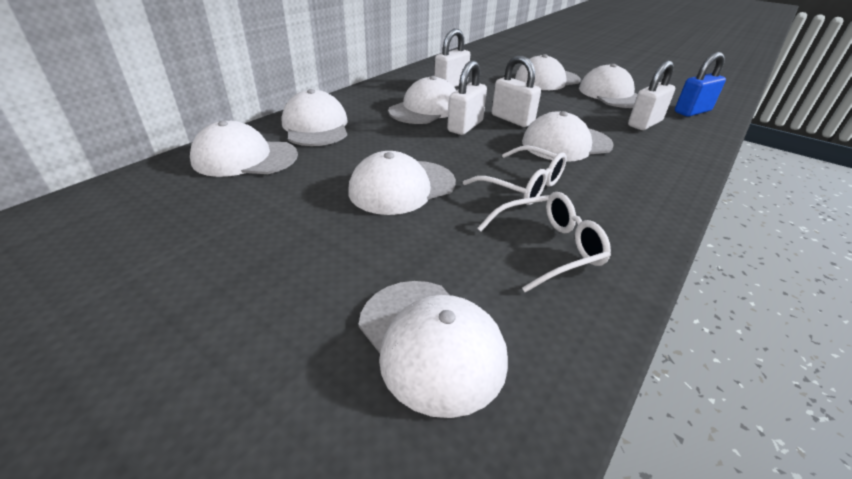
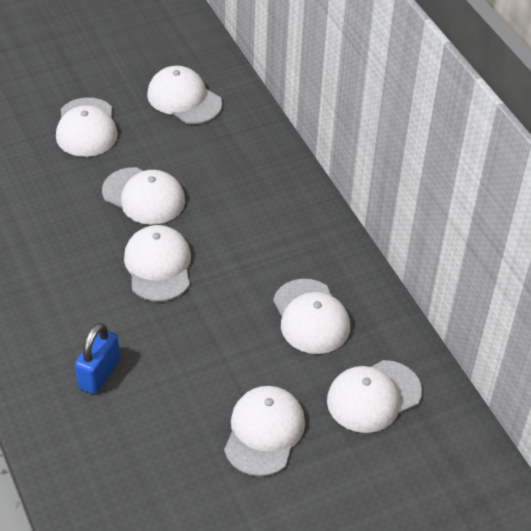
white cap: [190,121,298,177] [282,89,347,146] [348,151,456,215] [359,281,508,418] [388,76,456,124] [515,54,581,90] [522,111,614,162] [579,64,638,108] = 8 -> [56,97,118,157] [102,167,185,225] [124,225,191,302] [147,66,222,124] [224,386,305,476] [273,279,350,354] [327,360,422,433] = 7
white glasses: [463,145,567,205] [477,192,611,292] = 2 -> none = 0
white padlock: [434,29,470,87] [447,60,487,135] [492,56,541,127] [628,60,675,130] = 4 -> none = 0

